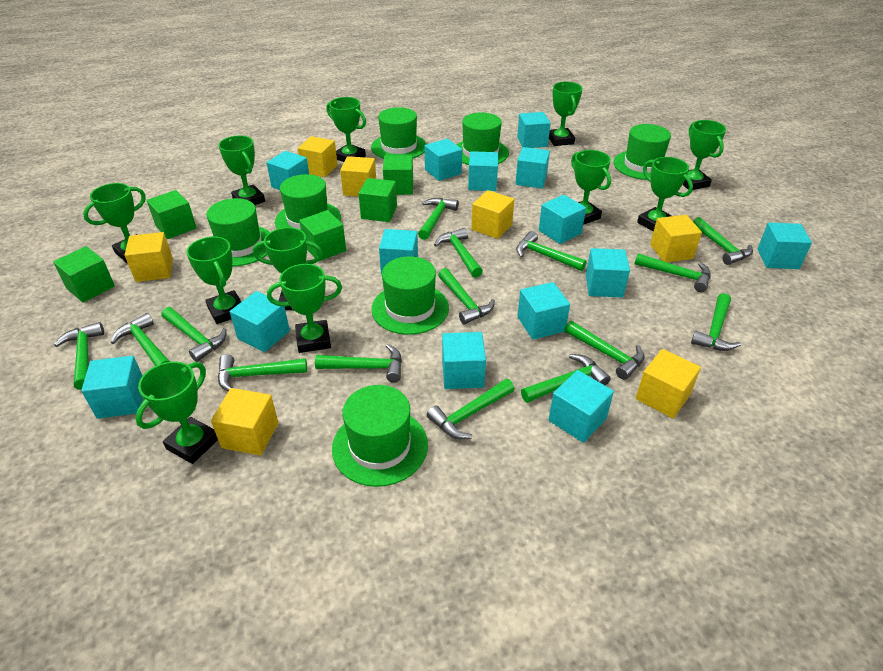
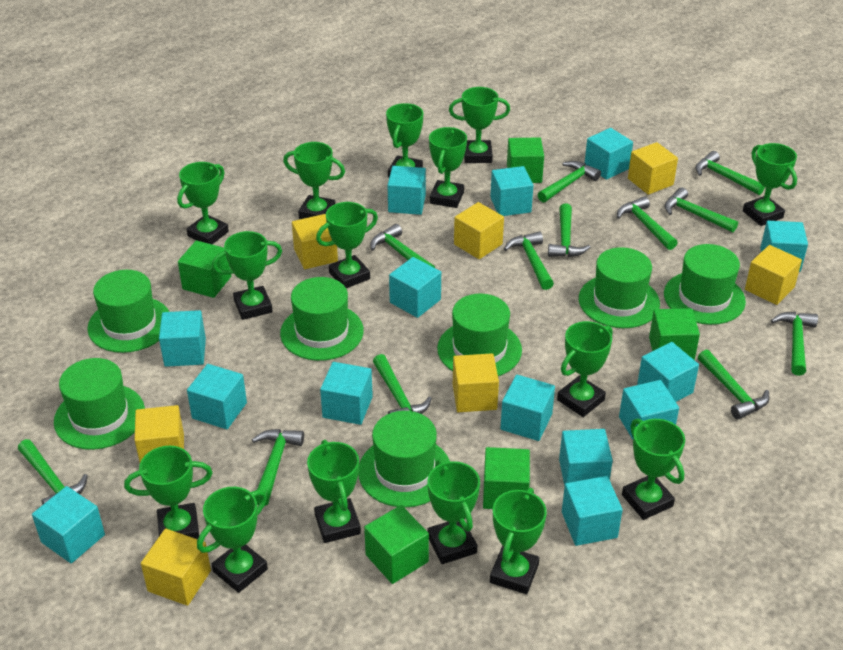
green hammer: [54,322,104,390] [111,313,170,366] [161,307,227,362] [218,354,307,391] [315,344,402,383] [418,198,459,240] [427,379,515,439] [434,228,483,278] [438,268,495,324] [516,231,587,271] [521,354,611,403] [564,321,645,380] [635,253,711,292] [691,293,741,351] [693,217,753,265] = 15 -> [18,439,88,505] [252,429,304,506] [370,224,435,268] [373,354,432,414] [504,231,554,290] [537,161,601,203] [548,203,590,257] [617,196,678,250] [665,187,738,232] [695,151,765,195] [698,349,769,419] [771,312,818,376] = 12
green trophy: [83,183,146,264] [135,361,218,464] [186,237,241,324] [219,135,265,205] [253,227,323,310] [267,264,342,353] [326,97,366,162] [549,82,583,146] [571,150,611,225] [637,157,693,232] [682,120,726,190] = 11 -> [124,446,213,539] [177,162,229,244] [197,487,268,593] [212,231,282,320] [283,142,345,219] [307,440,361,543] [316,202,378,288] [386,103,423,178] [427,460,480,564] [429,127,467,208] [449,87,510,163] [490,488,547,594] [557,321,612,417] [622,419,685,520] [743,143,797,226] = 15

